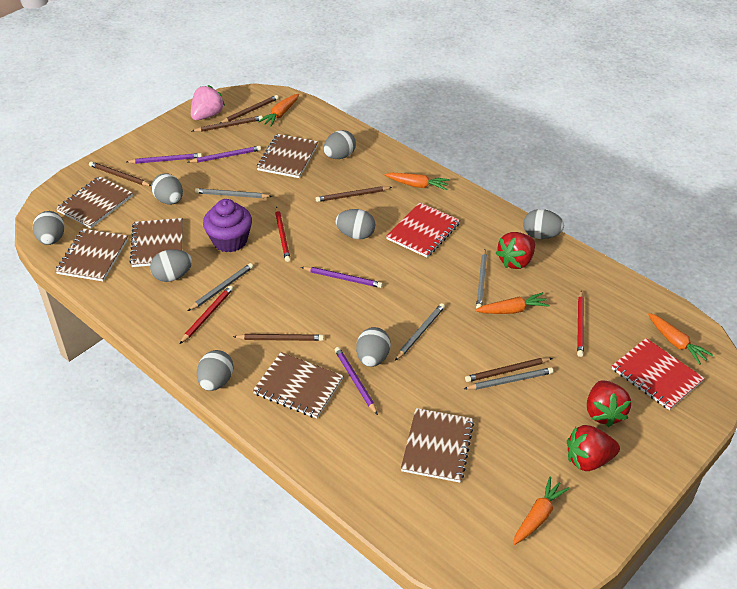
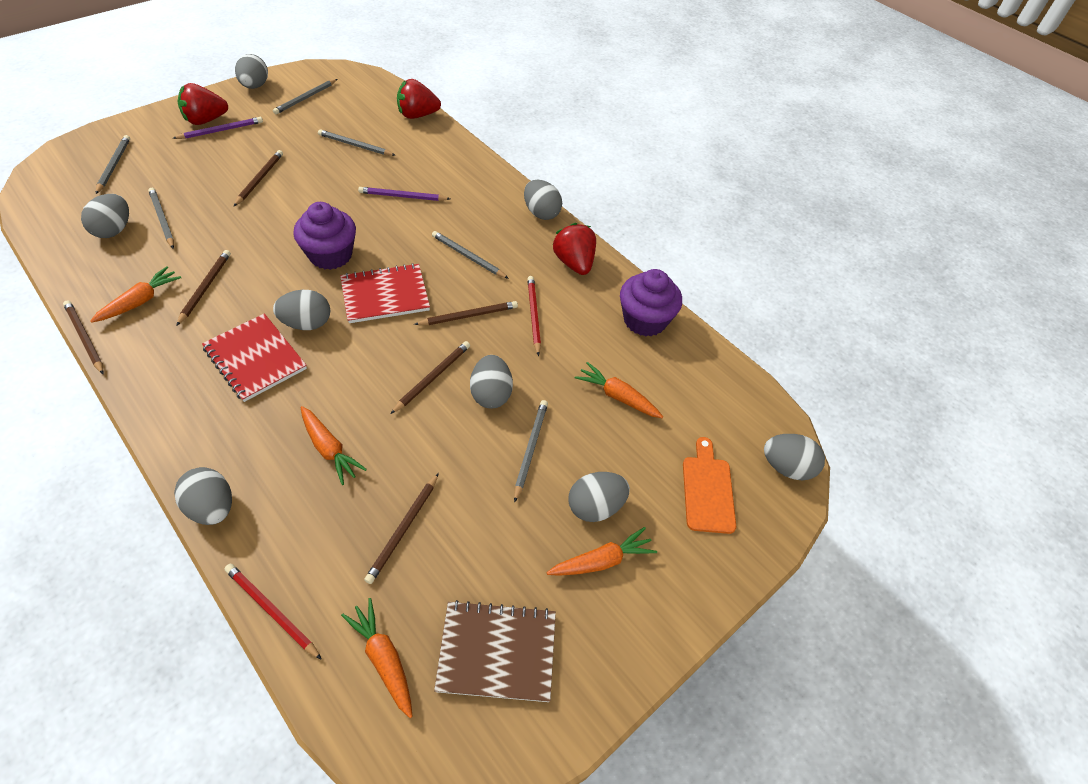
brown notebook: [55,229,128,281] [56,176,133,228] [130,218,183,267] [253,352,343,419] [257,134,318,178] [401,408,474,483] = 6 -> [434,600,556,702] = 1
grey pencil: [188,263,253,311] [195,188,273,198] [395,303,445,360] [464,367,553,390] [476,249,487,309] = 5 -> [96,135,130,194] [148,188,174,249] [273,79,337,114] [318,129,395,156] [432,231,509,279] [514,400,548,503] = 6
orange cutting board: none = 0 -> [683,437,736,534] = 1
pink strawberry: [191,85,225,120] = 1 -> none = 0
purple cupcake: [203,199,252,252] = 1 -> [293,202,356,270] [620,269,682,336] = 2
purple pencil: [126,153,202,164] [188,146,261,163] [301,267,383,288] [335,347,378,415] = 4 -> [172,117,263,139] [358,187,450,201] = 2
red pencil: [180,285,233,344] [275,207,291,262] [577,291,584,357] = 3 -> [225,563,322,660] [527,276,541,356] = 2

